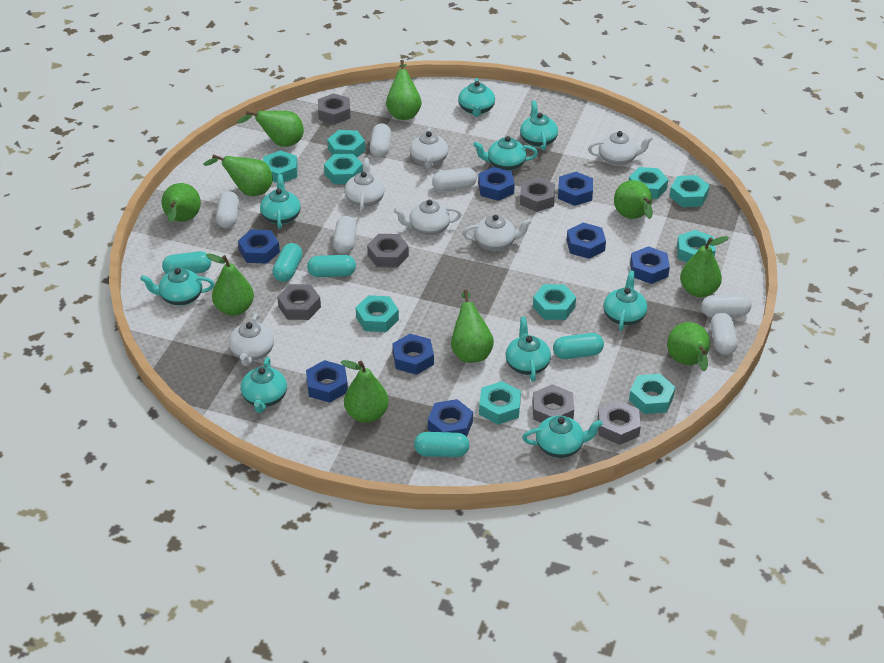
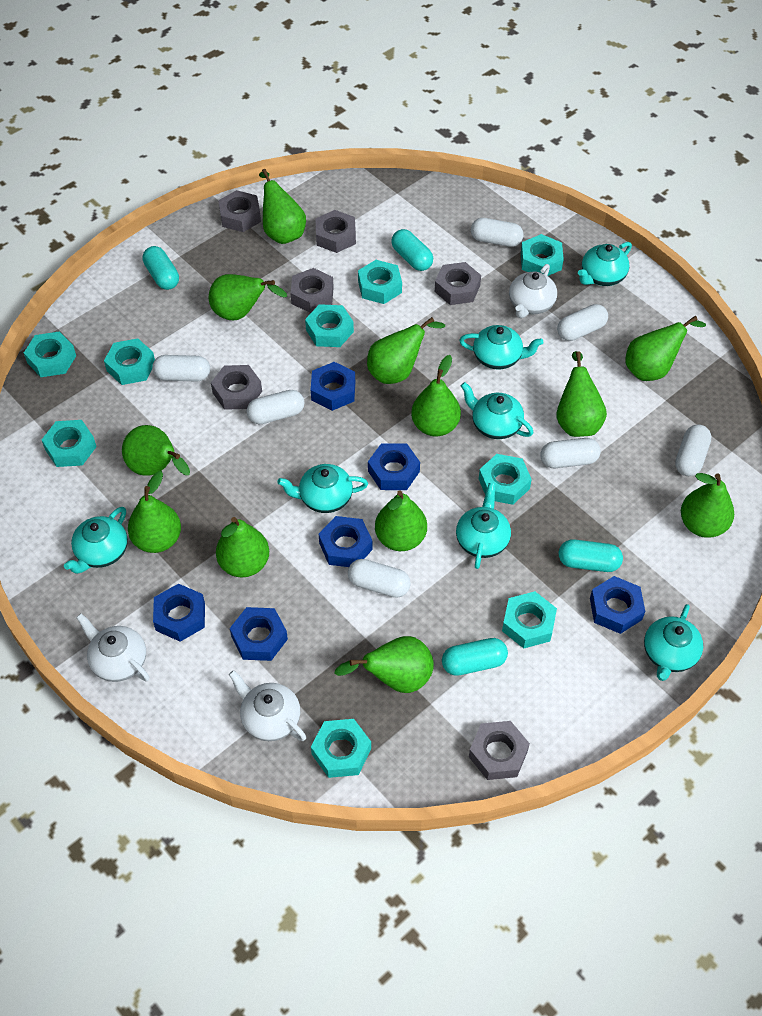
blue nut: [238,229,280,264] [306,360,348,403] [392,334,434,375] [428,399,473,437] [478,167,515,201] [558,172,593,206] [567,223,606,259] [630,246,670,284] = 8 -> [153,584,205,642] [230,607,288,661] [311,362,355,411] [319,516,373,567] [368,443,420,490] [590,576,645,634] = 6
green pear: [161,183,201,223] [203,154,273,196] [206,253,254,316] [237,111,304,147] [341,360,389,423] [386,60,422,120] [451,290,494,363] [614,180,653,219] [667,322,710,371] [680,236,729,297] = 10 -> [122,425,190,476] [128,471,181,553] [209,274,287,320] [216,517,269,577] [259,169,306,244] [334,636,434,693] [367,317,445,384] [375,491,427,551] [411,355,461,436] [557,351,607,437] [625,316,706,381] [681,473,734,538] = 12
turquoise capsule: [162,251,211,274] [272,243,303,282] [307,255,356,277] [414,432,469,457] [553,333,604,359] = 5 -> [143,246,179,290] [391,229,433,271] [442,638,508,676] [559,539,623,572] = 4
turquoise nut: [263,150,298,183] [324,153,363,185] [327,130,365,157] [356,295,399,332] [479,381,521,425] [533,284,576,320] [629,167,668,199] [629,374,675,414] [669,175,710,207] [677,230,716,263] = 10 -> [24,331,76,377] [42,420,97,467] [104,338,155,385] [305,304,354,347] [311,719,371,778] [358,260,402,304] [479,454,532,505] [502,591,557,649] [521,234,564,276] = 9
turquoise teapot: [140,268,214,306] [241,357,287,413] [260,174,301,229] [458,78,495,117] [473,136,538,171] [506,317,551,382] [520,101,558,150] [522,416,603,458] [604,270,647,331] = 9 -> [64,507,128,574] [277,464,368,513] [456,483,511,569] [459,325,543,370] [461,382,533,439] [578,242,632,286] [644,604,703,681] = 7
white capsule: [216,191,239,229] [333,216,357,254] [370,123,391,158] [432,168,477,191] [701,294,752,317] [711,312,738,355] = 6 -> [152,355,210,382] [247,390,304,424] [348,559,411,598] [471,218,524,247] [540,438,601,468] [557,304,608,341] [675,425,711,476] = 7
white teapot: [229,313,274,366] [345,158,384,212] [394,200,462,236] [410,127,448,169] [462,214,532,251] [588,131,653,166] = 6 -> [76,613,150,682] [229,670,306,741] [509,264,557,318] = 3

